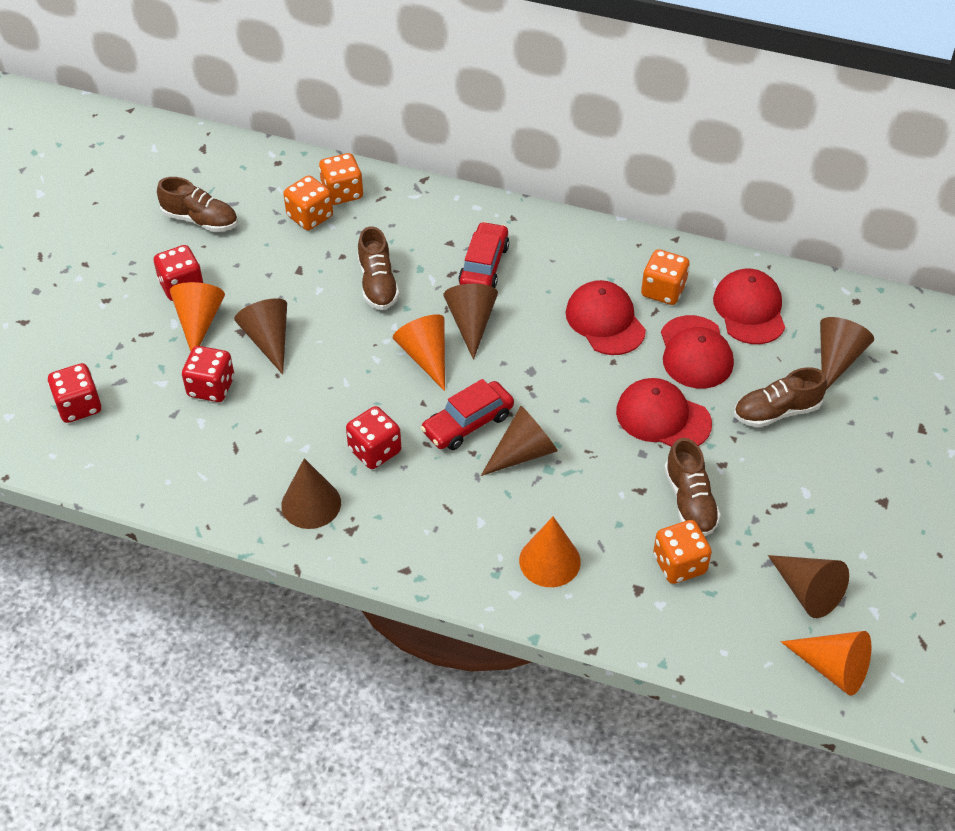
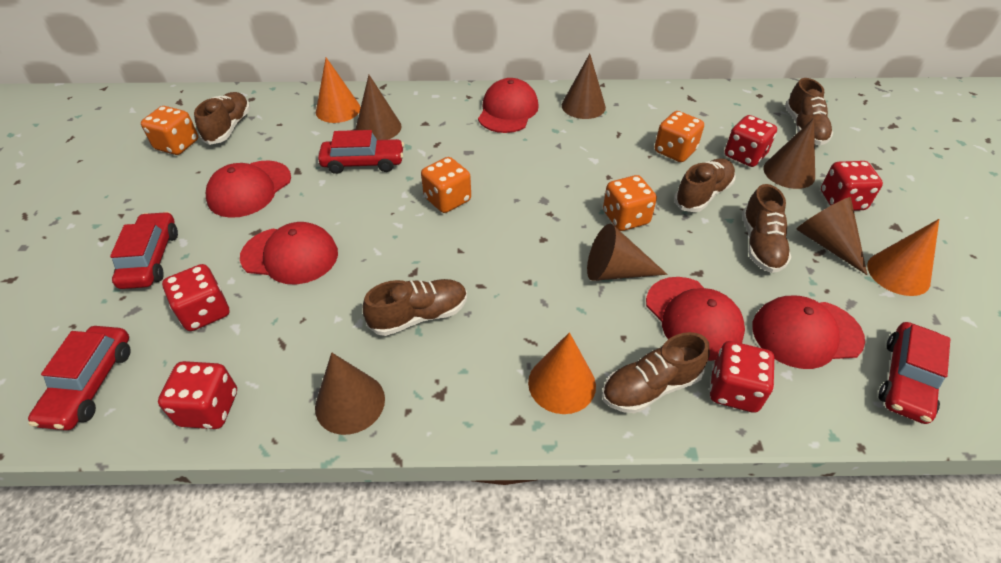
brown shoe: [157,177,238,232] [358,226,399,310] [664,438,721,536] [734,368,827,427] = 4 -> [194,92,250,145] [363,279,467,336] [602,332,710,413] [674,158,736,212] [742,184,791,273] [785,78,833,145] = 6
orange cone: [170,282,225,351] [393,314,445,391] [519,517,581,587] [781,631,872,696] = 4 -> [316,57,361,123] [528,332,596,414] [867,219,939,296] = 3
red cap: [566,280,646,355] [616,378,712,447] [661,315,734,389] [713,269,785,344] = 4 -> [206,161,291,218] [240,222,338,284] [478,78,539,133] [646,277,745,361] [752,296,865,369] = 5
red car: [421,379,514,450] [458,222,509,288] = 2 -> [28,326,131,430] [110,212,178,289] [318,130,404,174] [879,322,950,424] = 4
red dice: [48,363,101,423] [154,245,204,301] [182,346,234,402] [346,406,401,469] = 4 -> [158,361,237,429] [162,264,230,331] [710,341,774,413] [725,115,777,167] [821,161,883,211] = 5

